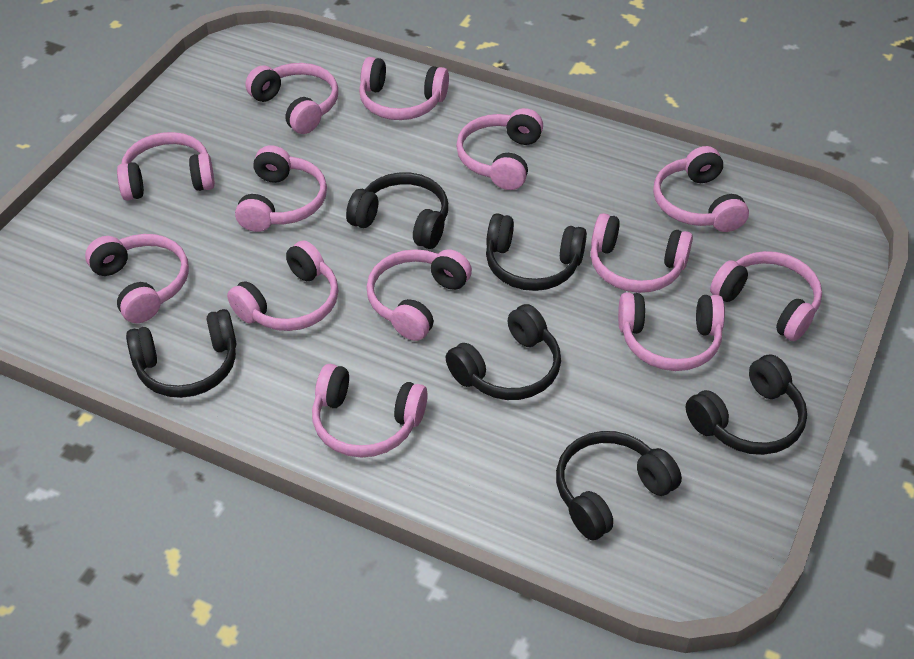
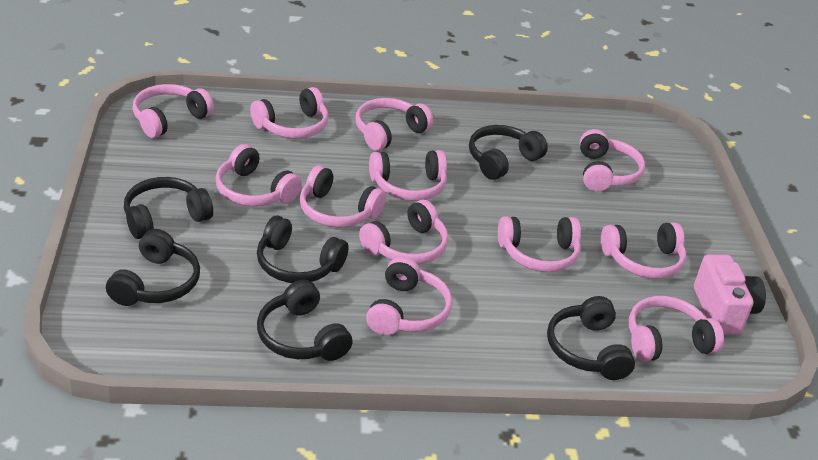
pink camera: none = 0 -> [694,254,766,335] = 1
pink headphones: [85,234,189,323] [117,132,215,201] [227,240,338,331] [235,145,327,232] [245,63,338,134] [312,364,428,458] [359,57,449,120] [366,249,472,341] [456,108,543,190] [591,213,693,293] [618,292,725,371] [653,146,749,232] [710,251,822,341] = 13 -> [133,84,214,138] [215,144,302,206] [250,87,329,138] [300,165,386,227] [355,98,433,151] [359,200,448,264] [366,257,452,335] [369,150,447,201] [498,216,581,272] [580,129,645,192] [601,222,686,279] [629,296,724,362] = 12

